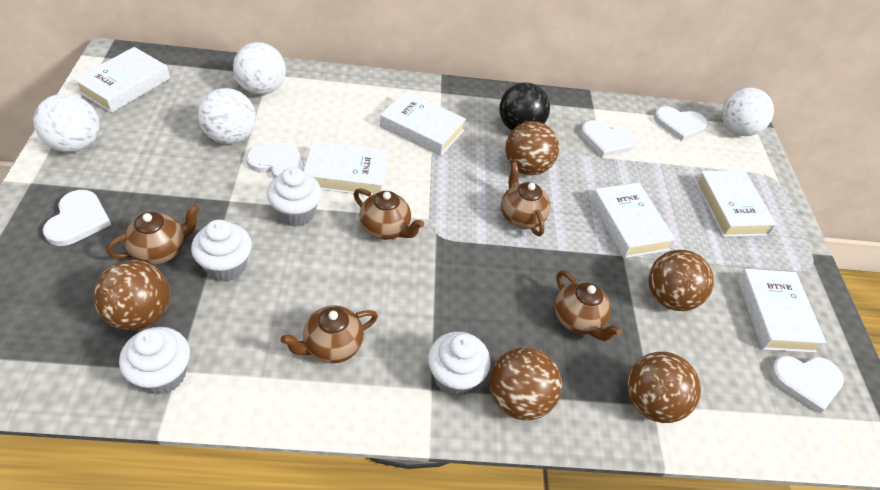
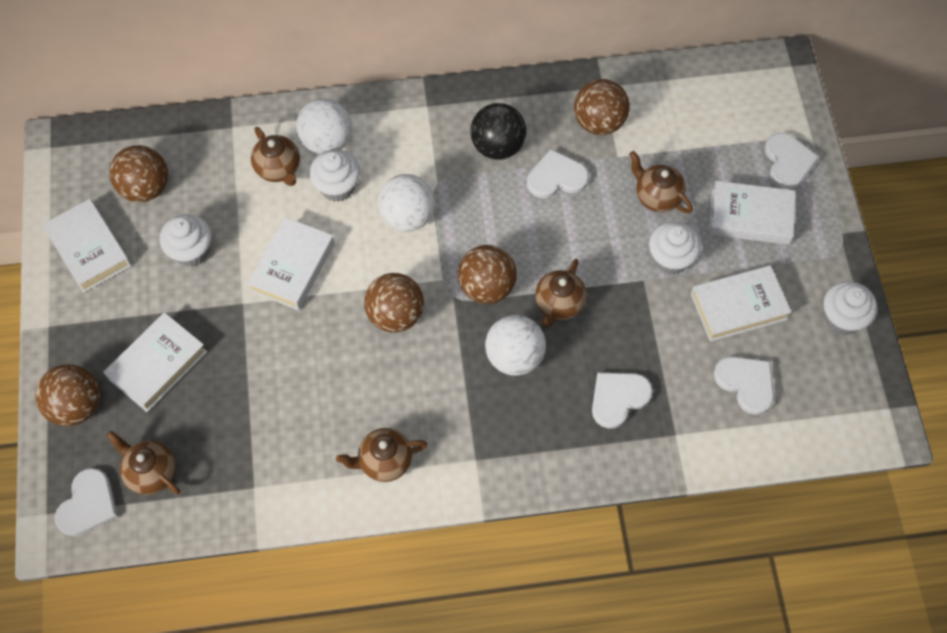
white ball: [33,94,100,153] [198,88,256,144] [233,42,286,95] [722,88,774,136] = 4 -> [296,98,352,154] [378,174,435,232] [485,315,546,376] = 3
white book: [73,47,170,113] [304,140,389,196] [380,91,466,156] [591,183,676,258] [695,170,777,237] [737,269,827,353] = 6 -> [42,199,131,293] [103,312,207,412] [248,217,335,310] [691,265,791,341] [709,181,796,245] = 5

